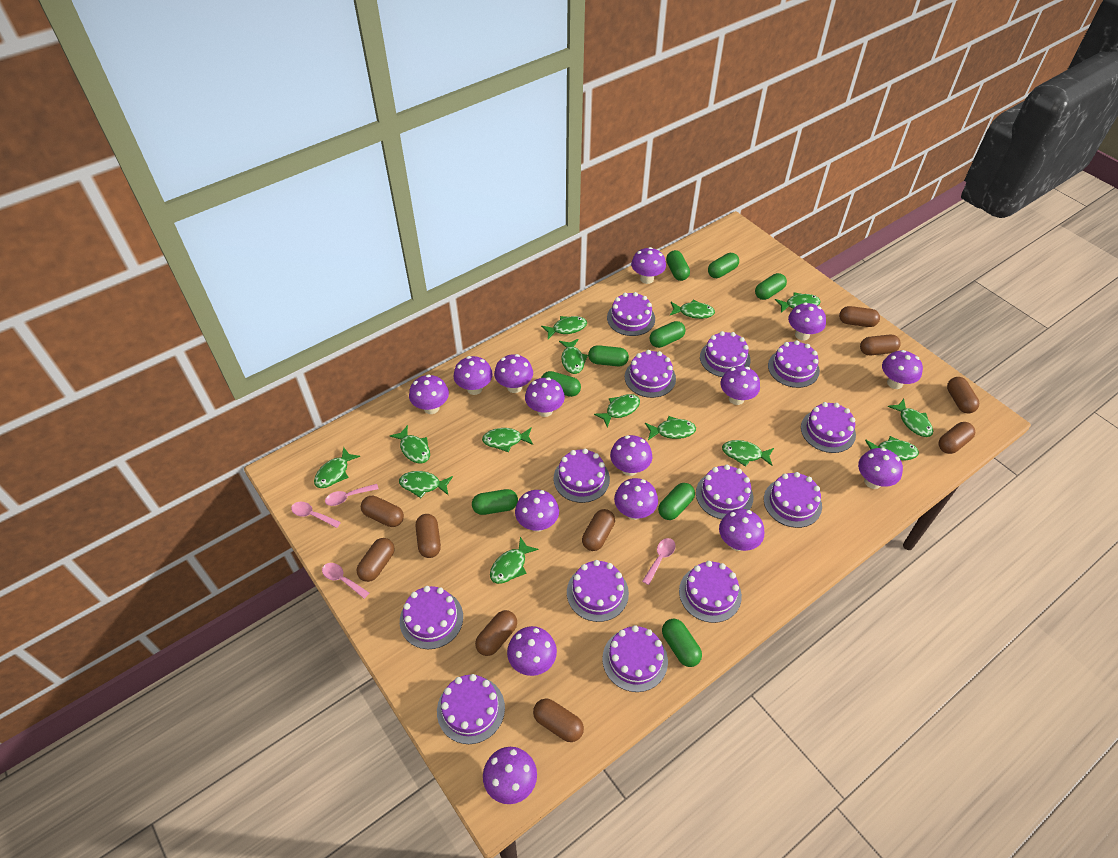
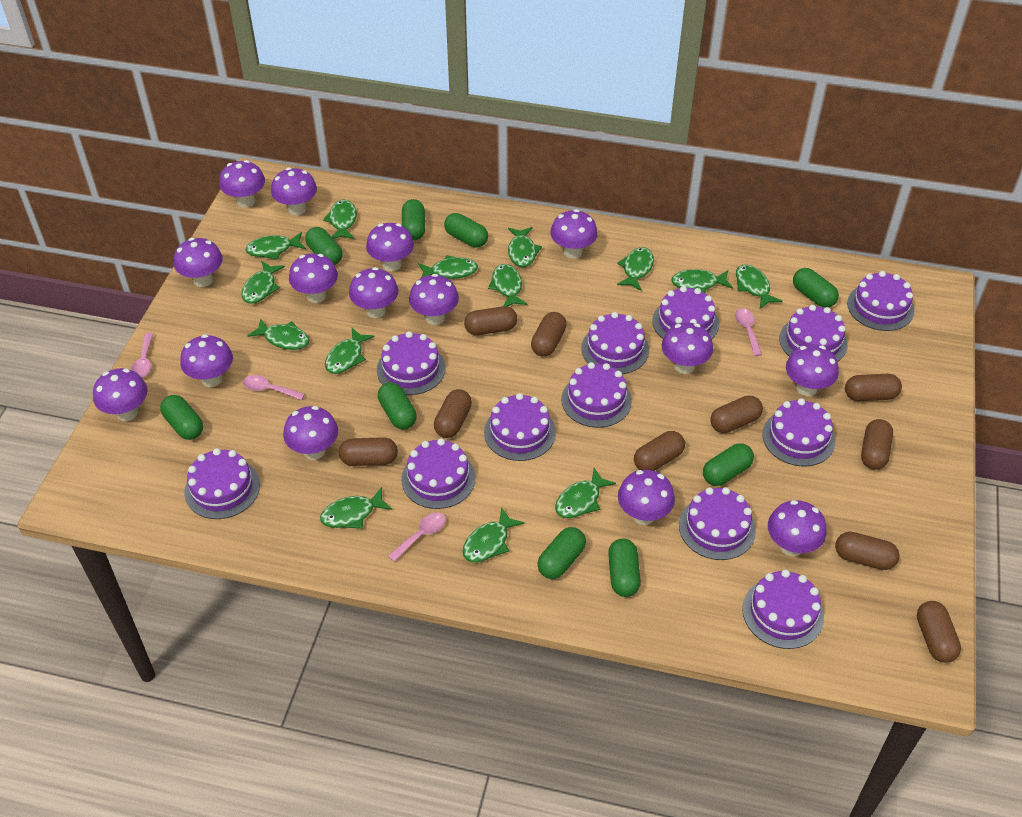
purple cake: [400,586,463,649] [437,674,505,744] [554,449,610,503] [567,560,629,622] [602,625,668,692] [607,292,655,336] [625,350,676,398] [679,561,742,623] [696,465,753,519] [700,331,751,377] [764,472,822,528] [768,340,820,388] [801,402,856,453] = 13 -> [185,448,260,519] [377,331,446,395] [401,438,476,509] [484,393,556,461] [561,362,632,428] [581,312,649,374] [652,286,719,339] [679,487,756,560] [742,569,824,649] [762,398,836,466] [779,305,848,361] [847,271,914,331] = 12

